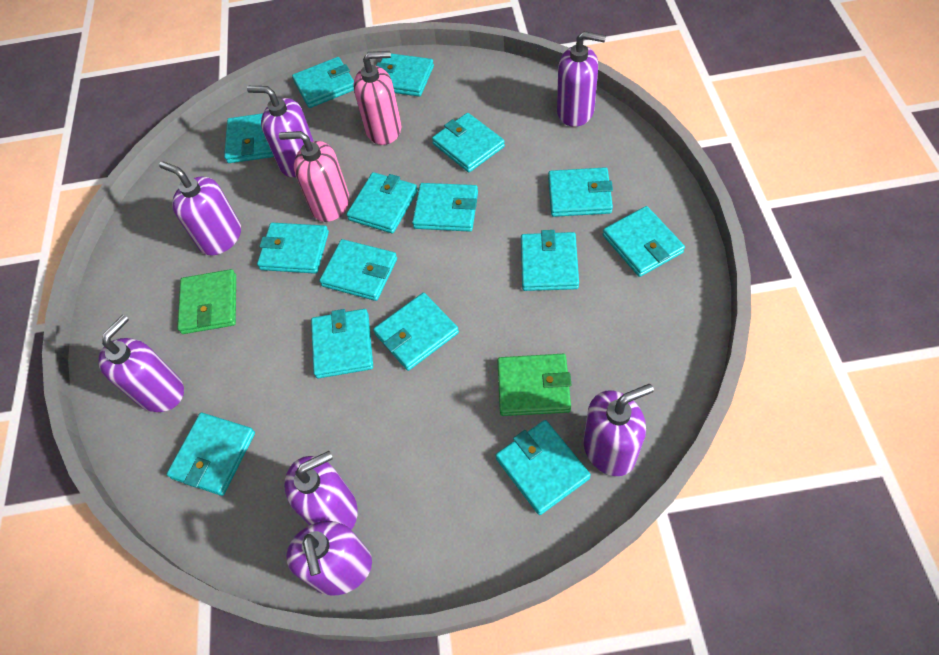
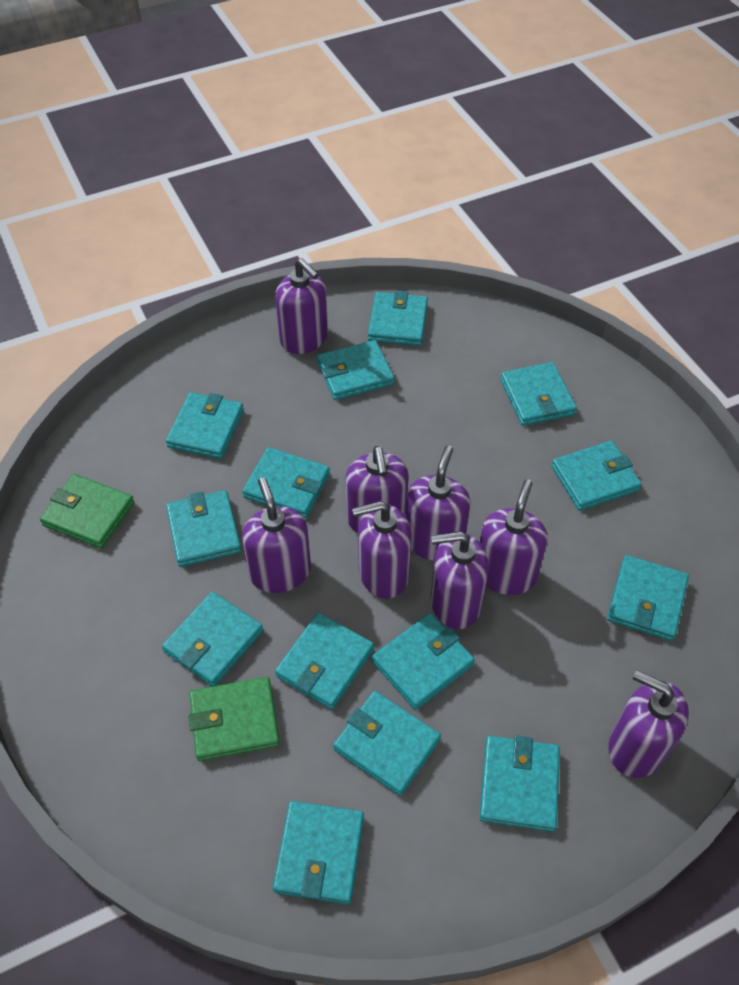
pink soap dispenser: [279,131,349,222] [354,51,401,145] = 2 -> none = 0
purple soap dispenser: [98,315,184,412] [159,161,241,255] [247,86,314,177] [284,451,358,530] [286,521,372,596] [557,31,606,127] [583,384,654,476] = 7 -> [242,477,311,593] [275,258,328,354] [346,446,409,533] [352,501,412,599] [405,445,471,560] [431,531,489,629] [480,479,548,595] [608,670,689,778] = 8
turquoise wallet: [166,413,255,496] [224,113,274,163] [257,223,329,274] [292,57,354,108] [311,309,373,379] [319,239,397,301] [346,172,418,233] [373,293,459,371] [376,54,434,97] [412,183,478,232] [432,113,505,172] [496,420,591,515] [521,230,579,291] [548,167,613,217] [602,206,685,277] = 15 -> [162,592,263,686] [166,392,244,459] [166,490,242,567] [242,447,330,518] [273,801,364,905] [275,613,374,709] [317,340,395,400] [333,691,441,796] [368,290,428,346] [372,613,475,710] [479,735,560,832] [500,362,577,426] [551,441,642,511] [607,555,689,641] = 14

